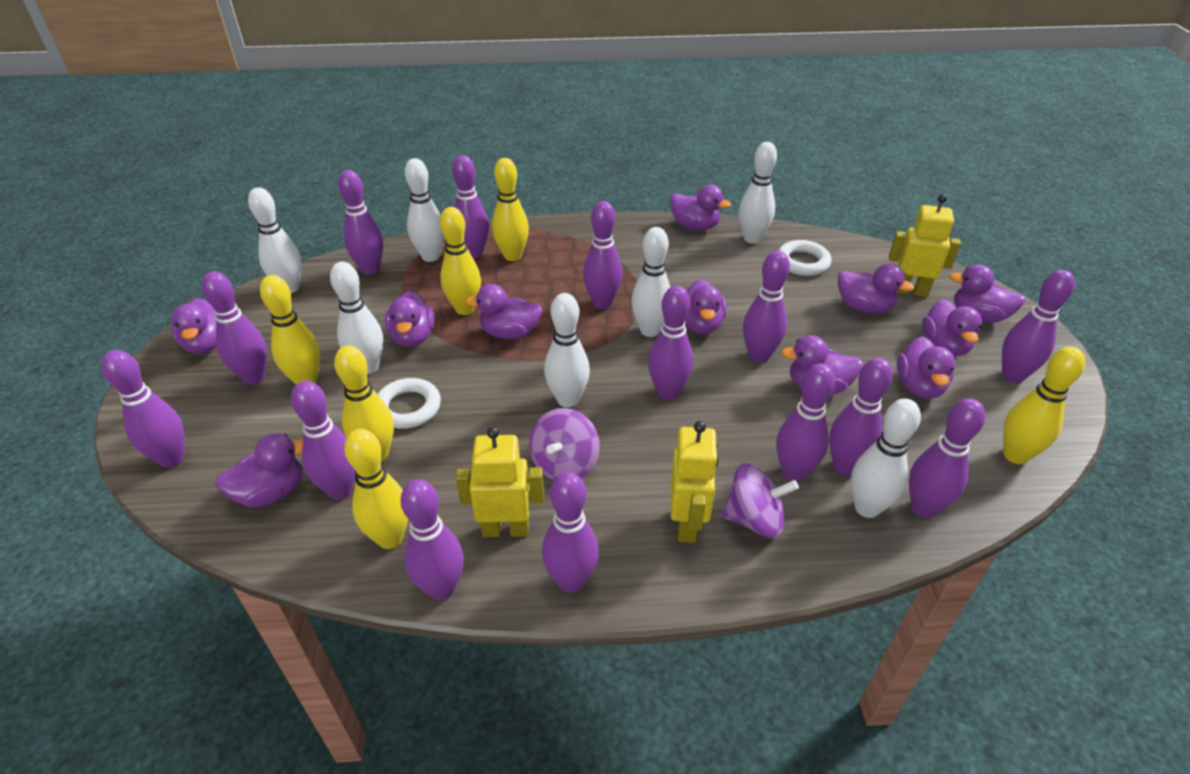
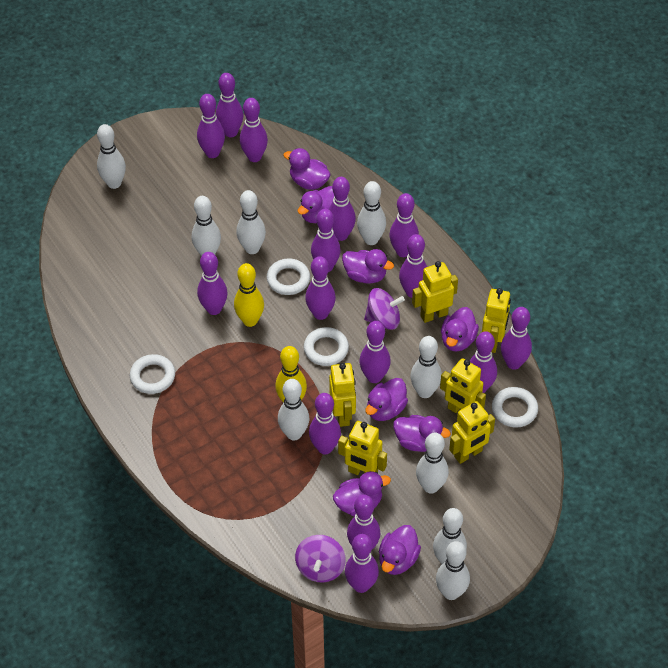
purple bowling pin: [101,350,184,467] [202,271,267,385] [291,381,356,500] [338,170,383,275] [400,479,464,600] [452,155,489,258] [542,472,599,593] [583,201,623,309] [648,286,693,400] [743,251,790,363] [776,363,835,482] [829,358,893,476] [909,398,985,518] [1002,270,1075,383] = 14 -> [197,94,225,158] [197,252,228,315] [216,73,243,137] [240,98,268,162] [305,256,336,320] [309,393,341,454] [311,209,341,272] [329,177,356,241] [345,534,379,593] [347,495,380,549] [359,321,391,383] [389,193,419,257] [399,234,427,298] [470,331,497,393] [501,307,532,370] = 15
purple duck: [172,298,217,354] [215,433,303,507] [385,291,435,347] [465,284,543,339] [670,185,731,230] [685,279,727,334] [781,335,863,394] [838,264,914,314] [897,337,955,399] [922,299,982,357] [949,264,1025,323] = 11 -> [283,148,331,190] [297,186,334,223] [333,471,391,516] [342,249,394,284] [365,378,408,421] [379,525,421,575] [393,415,451,452] [441,307,479,352] = 8
white bowling pin: [248,187,301,293] [330,262,383,374] [405,158,444,262] [544,293,590,408] [631,227,670,337] [739,142,777,243] [851,398,921,518] = 7 -> [97,124,126,189] [192,196,221,256] [236,190,266,254] [278,379,309,441] [357,181,386,245] [411,336,442,398] [416,433,449,494] [433,508,467,564] [436,541,470,600] = 9
white ring: [378,378,441,429] [778,240,831,276] = 2 -> [130,354,175,394] [267,259,310,295] [304,327,349,366] [492,387,538,428] = 4
yellow bowling pin: [260,275,320,385] [334,345,394,461] [344,429,408,549] [440,207,481,315] [492,158,529,261] [1003,347,1085,464] = 6 -> [234,263,264,327] [275,346,307,402] = 2
yellow robot: [455,427,544,537] [671,421,719,543] [889,194,961,297] = 3 -> [329,363,356,427] [338,421,387,475] [412,261,458,323] [440,358,486,413] [449,401,495,464] [482,288,511,353] = 6

